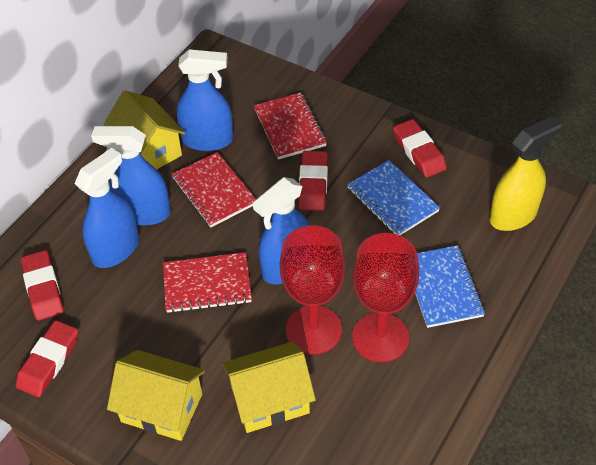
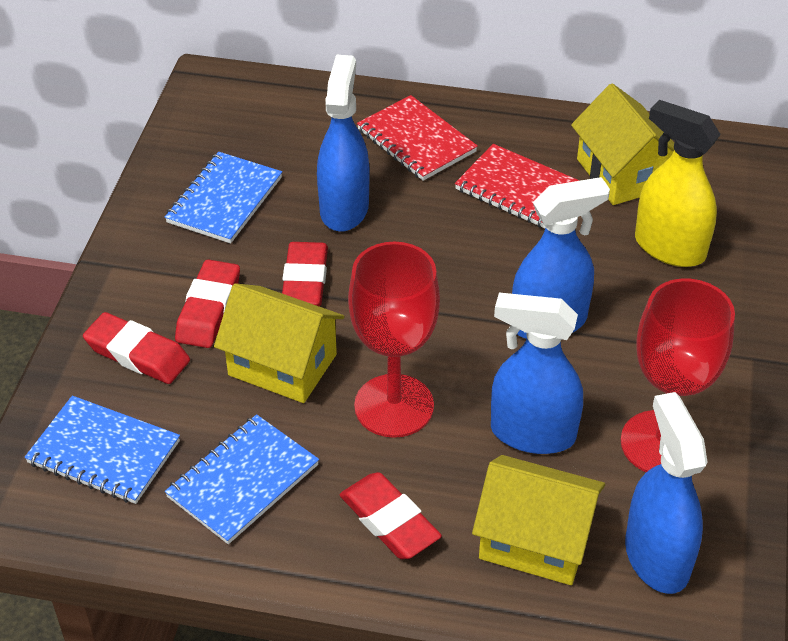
blue notebook: [347,160,440,235] [415,245,485,328] = 2 -> [24,396,180,504] [165,152,282,243] [165,414,319,544] = 3
red notebook: [163,252,252,313] [171,152,256,227] [254,93,327,160] = 3 -> [357,95,478,181] [455,144,580,228] = 2

